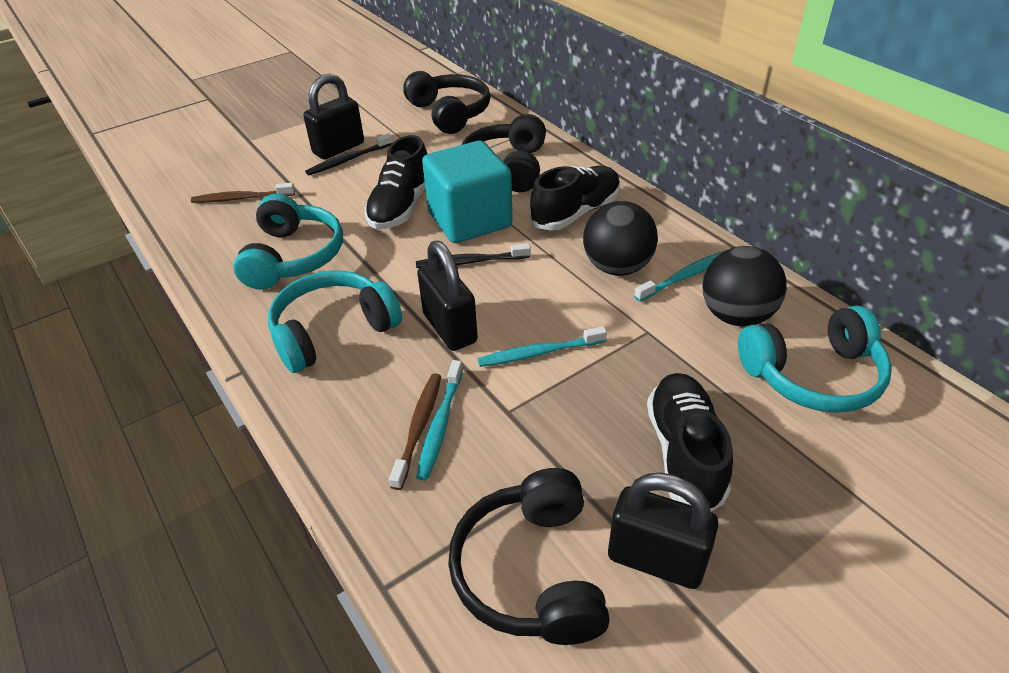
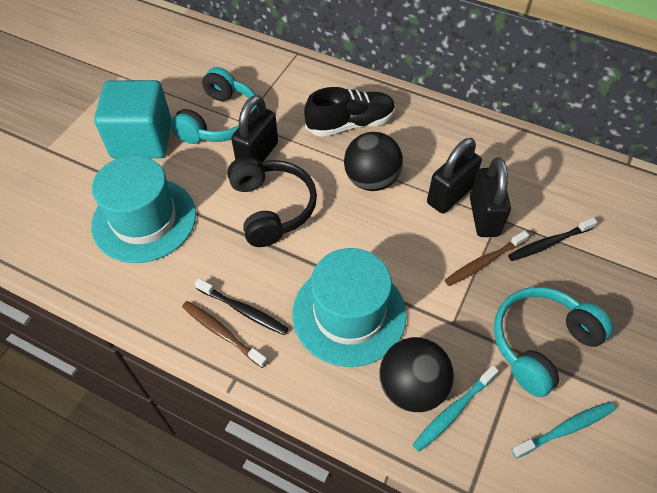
black headphones: [403,71,490,134] [448,468,610,645] [461,114,546,192] = 3 -> [227,156,317,247] = 1
black shoe: [364,135,427,229] [529,166,620,230] [647,373,733,512] = 3 -> [304,87,395,137] = 1
turquoise hat: none = 0 -> [91,155,196,263] [293,248,407,367] = 2
turquoise headphones: [233,194,343,290] [268,271,402,373] [738,305,892,413] = 3 -> [170,67,257,144] [494,287,613,397] = 2
turquoise toothbrush: [416,360,463,481] [478,326,607,367] [634,251,724,302] = 3 -> [413,365,499,452] [512,402,616,458] = 2

